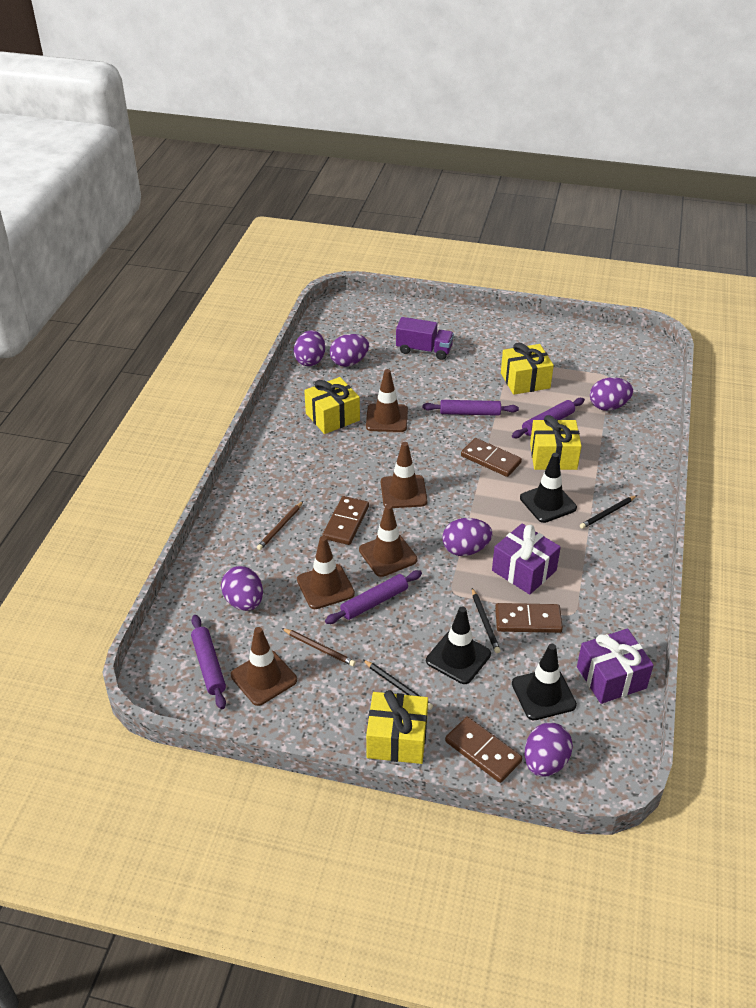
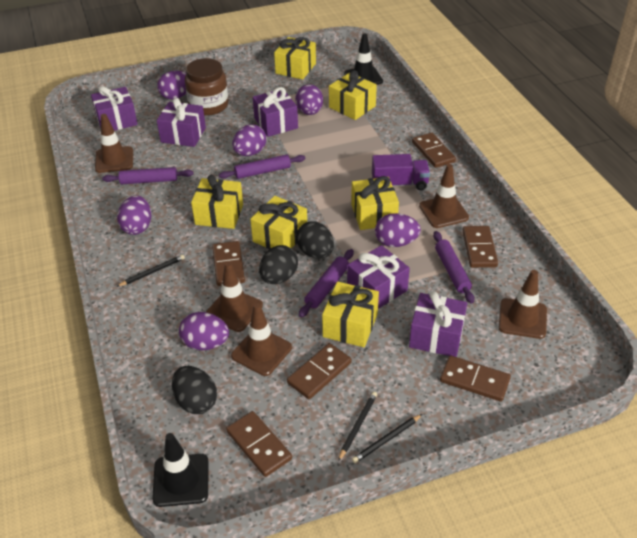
black egg: none = 0 -> [172,366,217,414] [259,245,298,284] [296,221,334,258] = 3
black traffic cone: [426,607,491,684] [512,644,577,720] [520,453,577,523] = 3 -> [152,433,209,507] [344,33,383,85] = 2
brown domino: [323,496,369,545] [445,717,522,783] [461,438,522,477] [495,603,563,633] = 4 -> [212,241,245,286] [226,411,292,477] [287,343,352,399] [412,132,456,168] [440,355,511,402] [462,226,498,268] = 6
brown jar: none = 0 -> [185,58,229,115] = 1
brown pencil: [257,501,303,550] [282,628,356,666] = 2 -> none = 0
purple gift: [492,523,561,595] [577,629,654,704] = 2 -> [91,86,138,131] [157,98,206,147] [253,87,298,137] [347,245,410,309] [409,291,467,357] = 5
yellow gift: [304,377,360,434] [366,690,428,764] [501,343,554,395] [530,415,581,470] = 4 -> [191,175,243,229] [250,196,307,249] [274,37,316,80] [322,282,379,347] [329,70,377,120] [351,176,399,230] = 6

